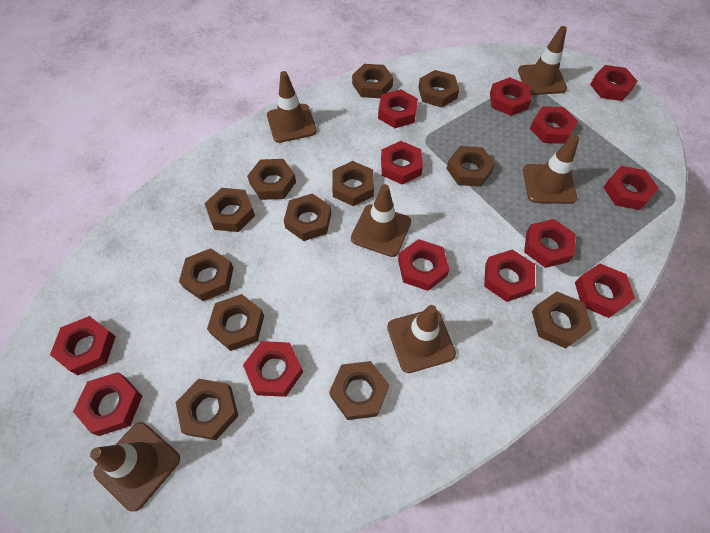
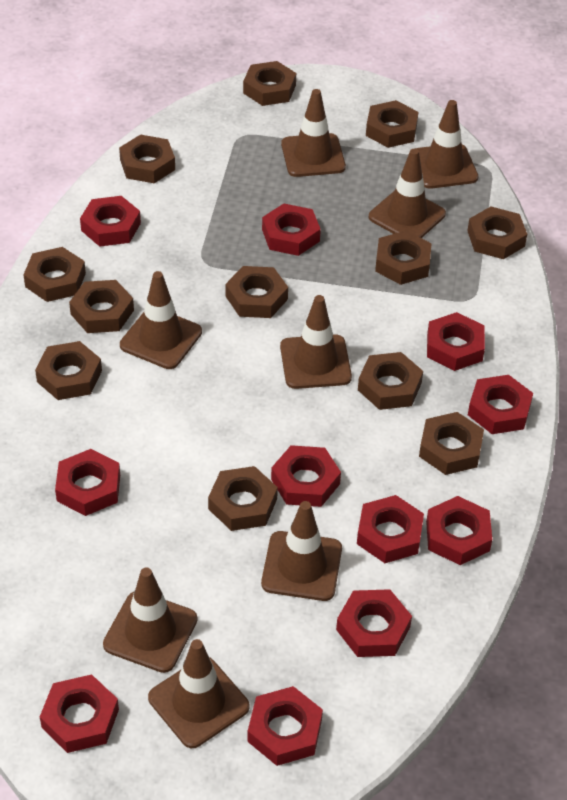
brown traffic cone: [90,422,180,512] [267,71,317,143] [351,184,411,257] [387,305,456,373] [518,26,567,95] [523,135,579,204] = 6 -> [103,567,197,673] [120,271,202,369] [148,639,250,748] [261,501,342,601] [280,295,352,389] [281,89,346,177] [369,149,446,238] [415,100,479,189] = 8
red nut: [50,316,116,375] [73,372,142,436] [243,341,303,397] [378,89,418,128] [381,141,423,184] [398,239,450,291] [484,250,535,302] [490,77,532,116] [524,219,576,268] [530,106,578,144] [575,264,635,318] [590,65,637,101] [603,166,659,210] = 13 -> [40,674,119,753] [55,449,120,516] [80,196,141,247] [247,686,323,766] [262,204,321,256] [271,445,341,507] [336,589,412,657] [357,495,424,563] [426,496,492,565] [427,312,485,371] [468,375,533,434] = 11

